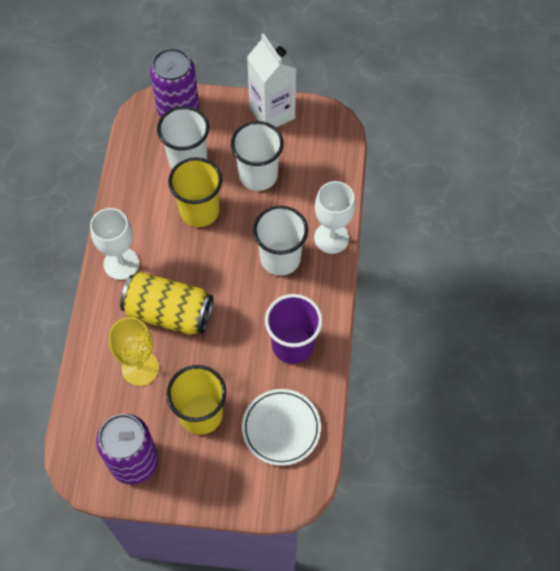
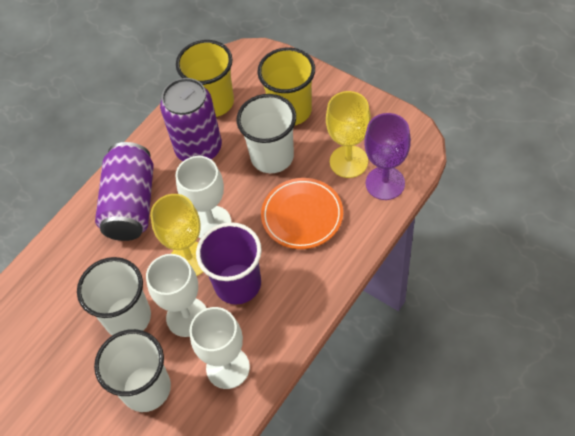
orange plate: none = 0 -> [261,178,343,249] = 1
purple goblet: none = 0 -> [364,113,411,200] = 1
white carton: [247,33,297,127] = 1 -> none = 0
white goblet: [90,208,139,280] [314,181,355,254] = 2 -> [146,254,206,337] [176,156,231,239] [189,307,250,389] = 3
white plate: [242,389,321,466] = 1 -> none = 0
yellow can: [120,272,213,335] = 1 -> none = 0
yellow goblet: [109,317,159,386] = 1 -> [150,194,203,276] [326,91,371,178] = 2

